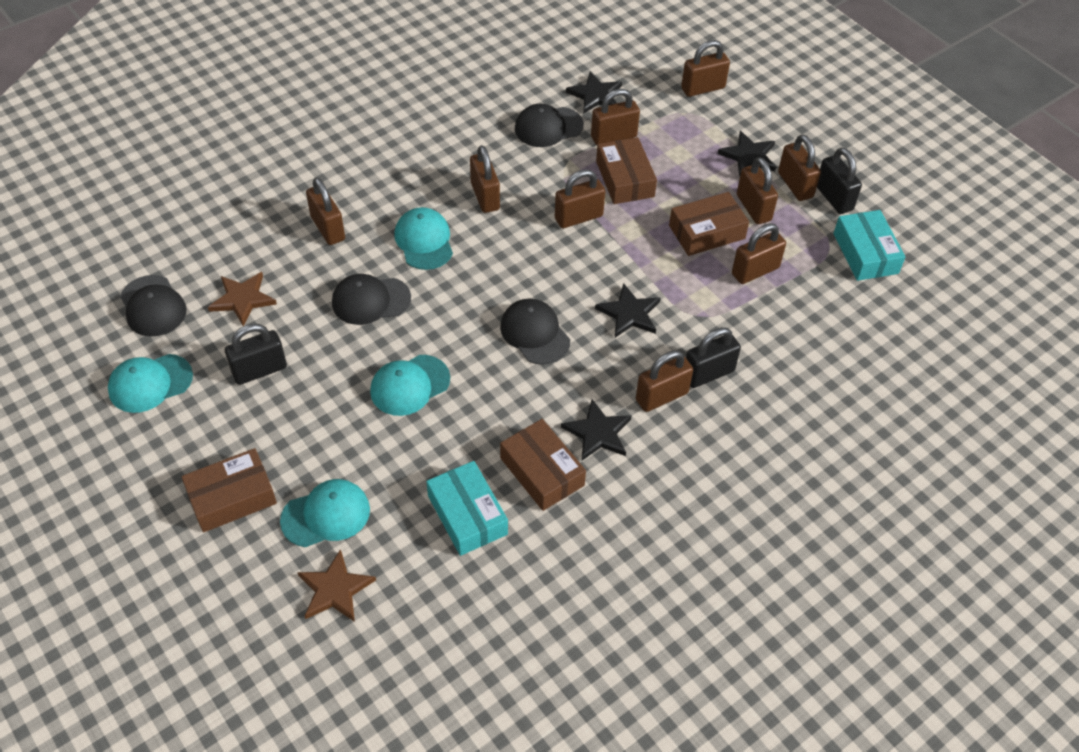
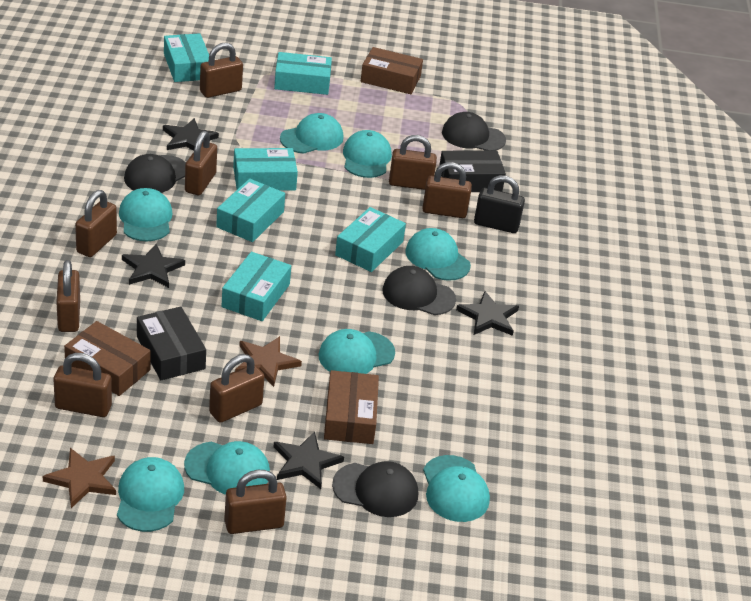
black box: none = 0 -> [137,306,206,380] [439,151,506,192] = 2
black padlock: [225,324,287,385] [686,327,741,388] [817,148,862,214] = 3 -> [474,175,525,233] = 1
brown box: [181,448,277,533] [500,419,586,511] [596,137,657,204] [669,192,749,256] = 4 -> [64,321,151,396] [324,370,379,444] [361,47,423,94] = 3
turquoise box: [426,461,508,556] [833,210,906,281] = 2 -> [164,33,209,82] [216,179,285,242] [221,252,291,321] [233,148,298,191] [274,52,332,95] [335,207,406,272] = 6
turquoise cap: [108,354,193,413] [280,479,370,547] [370,355,450,416] [394,207,453,270] = 4 -> [117,457,184,532] [119,188,173,241] [184,441,270,495] [280,113,344,154] [319,329,395,374] [343,130,392,178] [406,228,471,281] [423,455,490,522] = 8

